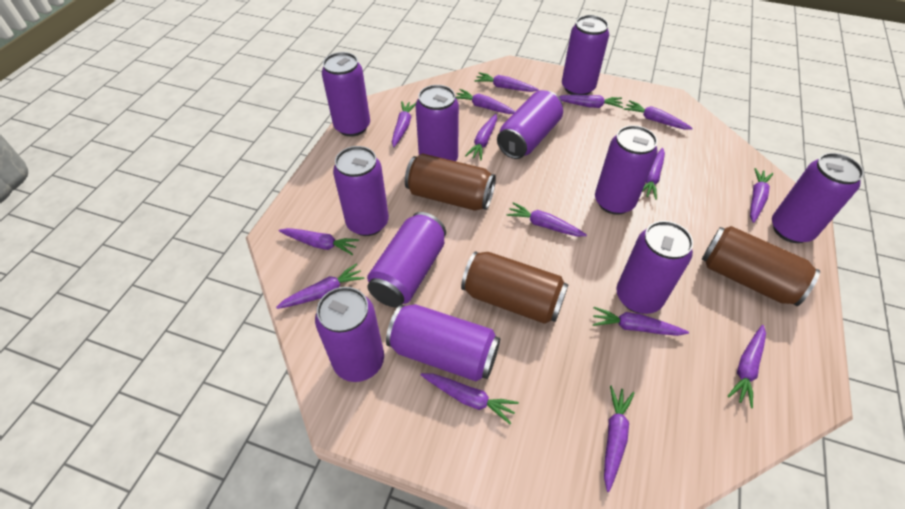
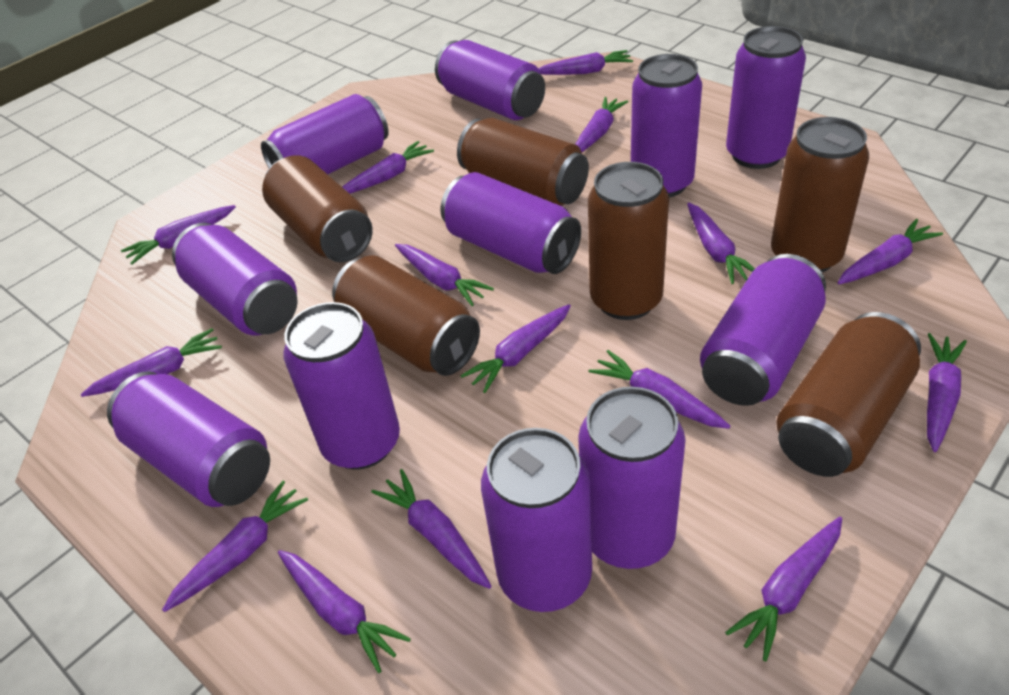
brown can: [405,153,496,211] [461,251,569,324] [702,226,820,306] = 3 -> [262,155,373,262] [332,255,480,376] [457,118,589,206] [588,162,669,320] [771,117,869,272] [776,312,921,477] = 6

